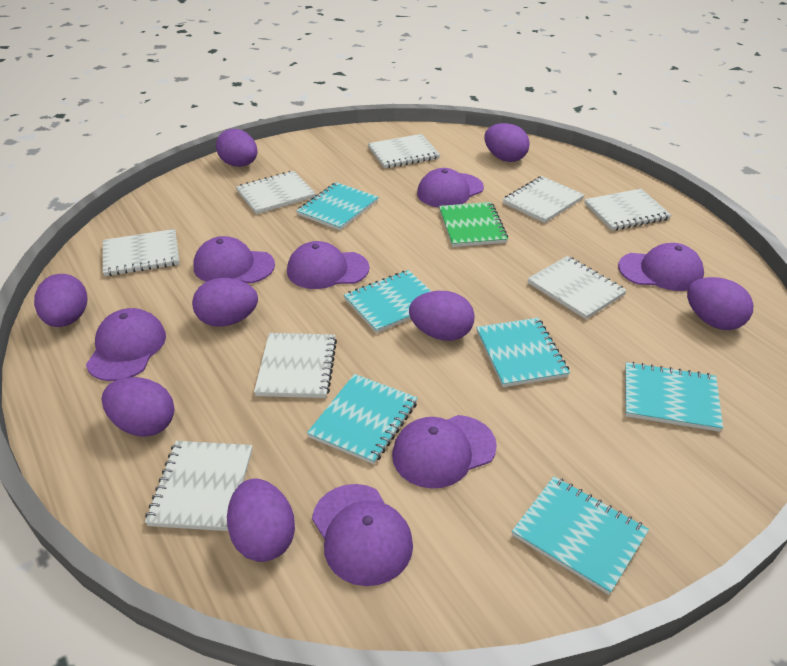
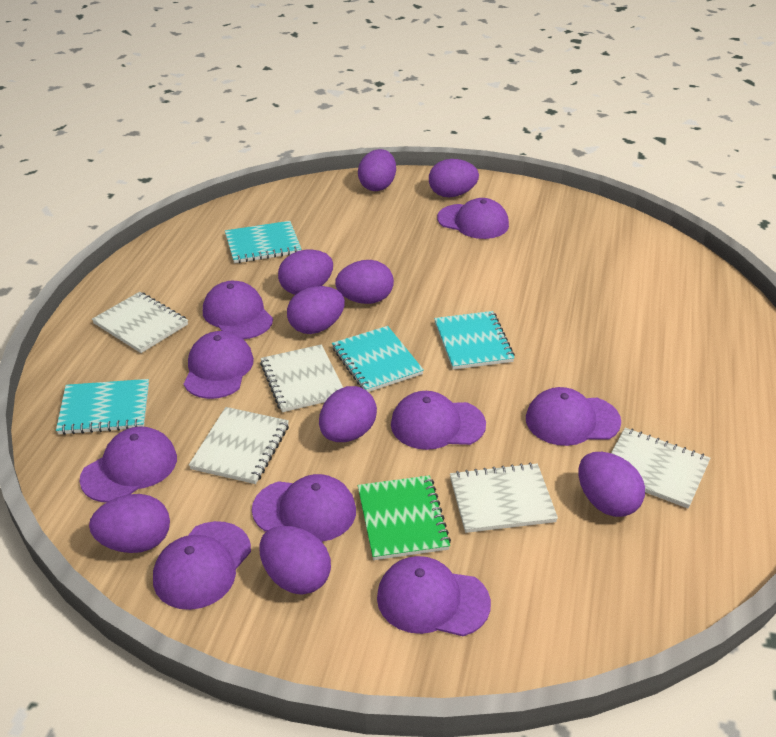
purple cap: [86,308,166,381] [193,236,275,283] [287,241,370,289] [312,484,413,586] [392,415,497,488] [417,168,484,207] [618,243,704,291] = 7 -> [79,426,177,502] [153,521,251,610] [184,331,254,399] [203,281,273,339] [252,474,356,542] [377,556,491,636] [391,391,486,450] [437,198,509,239] [526,387,621,446] = 9
purple egg: [34,274,88,327] [102,377,175,437] [192,278,258,327] [216,129,258,167] [227,478,295,562] [409,291,475,341] [484,123,530,162] [687,277,754,330] = 8 -> [89,494,170,553] [259,526,331,595] [278,250,333,295] [287,286,345,334] [319,386,377,442] [335,260,394,304] [358,149,396,191] [429,159,479,197] [579,452,645,517] = 9
turquoise notebook: [296,182,378,230] [307,374,418,464] [344,270,431,333] [476,318,570,387] [512,476,649,595] [625,362,723,432] = 6 -> [56,379,149,435] [225,221,301,263] [332,326,424,392] [434,311,515,370] = 4
white notebook: [103,229,180,276] [145,441,252,531] [236,171,316,214] [254,333,337,398] [368,134,440,168] [503,176,584,223] [527,256,627,319] [584,189,671,231] = 8 -> [92,292,188,353] [189,407,289,484] [260,344,343,412] [450,463,558,533] [611,428,710,508] = 5

